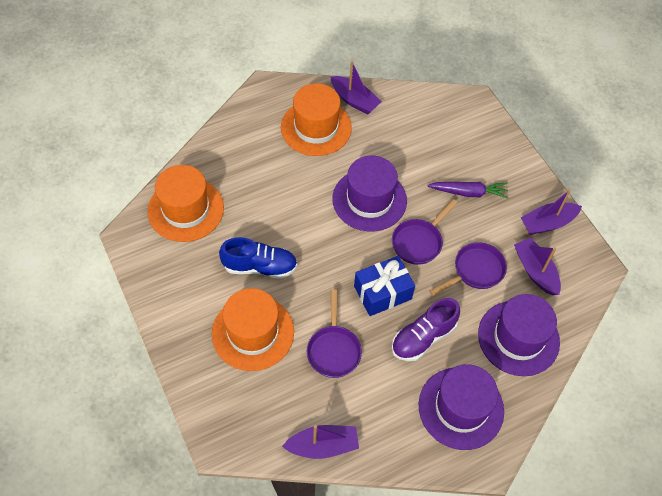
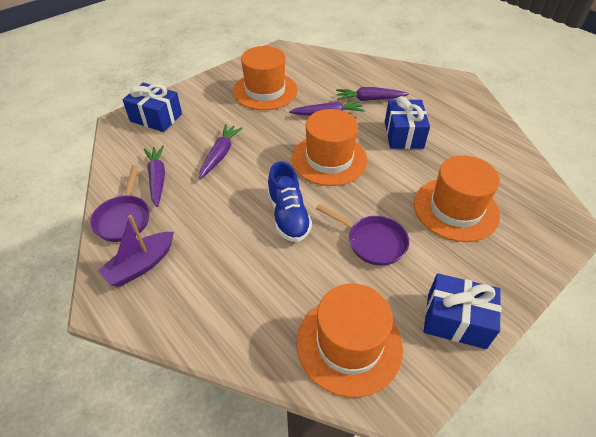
blue gift: [354,256,415,316] = 1 -> [122,83,182,132] [385,96,430,149] [424,273,501,349] = 3
orange hat: [147,165,224,242] [212,288,294,371] [281,83,352,156] = 3 -> [233,46,298,110] [292,109,368,186] [297,283,403,398] [414,155,500,242] = 4
purple boat: [282,425,359,459] [330,61,382,115] [514,237,561,295] [521,189,582,235] = 4 -> [98,215,174,287] = 1
purple carrot: [427,182,509,199] = 1 -> [144,146,165,207] [199,124,243,179] [289,100,365,116] [336,87,409,101] = 4
purple hat: [332,155,407,231] [419,364,504,450] [478,294,560,376] = 3 -> none = 0
purple pan: [307,290,362,378] [392,199,457,265] [429,242,507,296] = 3 -> [90,165,150,242] [316,204,409,266] = 2
purple shoe: [392,298,460,361] = 1 -> none = 0

